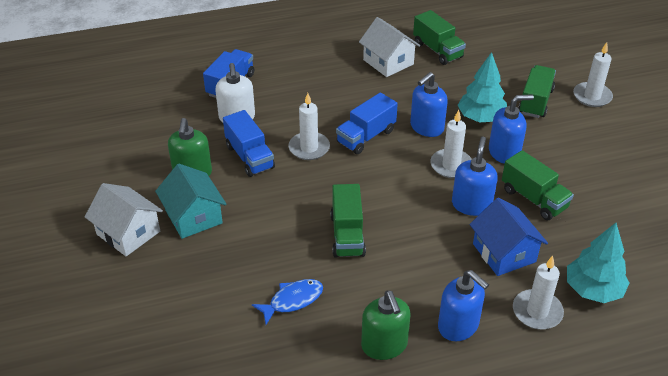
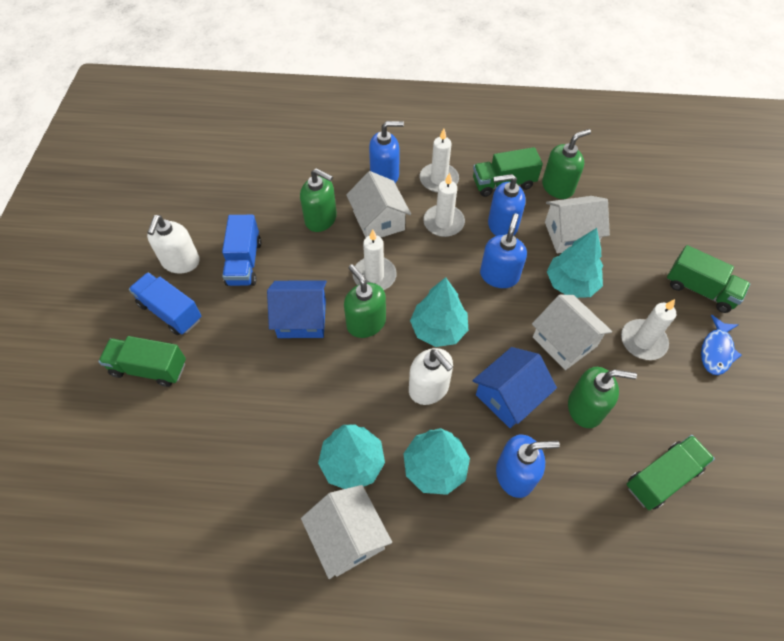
blue house: [469,198,548,276] = 1 -> [267,280,327,338] [472,347,557,428] = 2
blue truck: [203,49,254,98] [223,110,275,177] [336,93,398,154] = 3 -> [129,272,202,335] [222,215,261,286] = 2
green soap dispenser: [168,118,212,176] [361,291,411,360] = 2 -> [300,168,337,232] [344,264,386,338] [542,129,591,199] [568,367,637,428] = 4
turquoise house: [155,164,226,239] = 1 -> none = 0
turquoise tree: [457,52,507,122] [567,223,629,303] = 2 -> [318,425,385,489] [403,428,470,495] [410,277,468,347] [547,228,603,298] = 4
white house: [85,183,163,256] [359,17,420,77] = 2 -> [301,485,392,579] [346,171,411,238] [532,295,612,370] [545,196,610,253] = 4
white soap dispenser: [215,63,255,123] = 1 -> [147,215,200,274] [409,348,453,405] = 2

